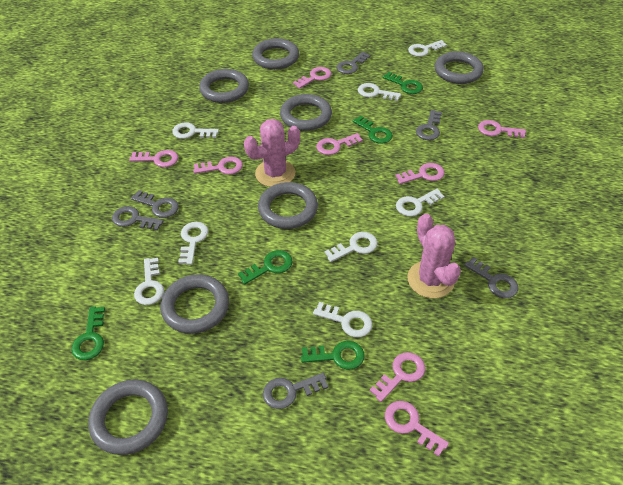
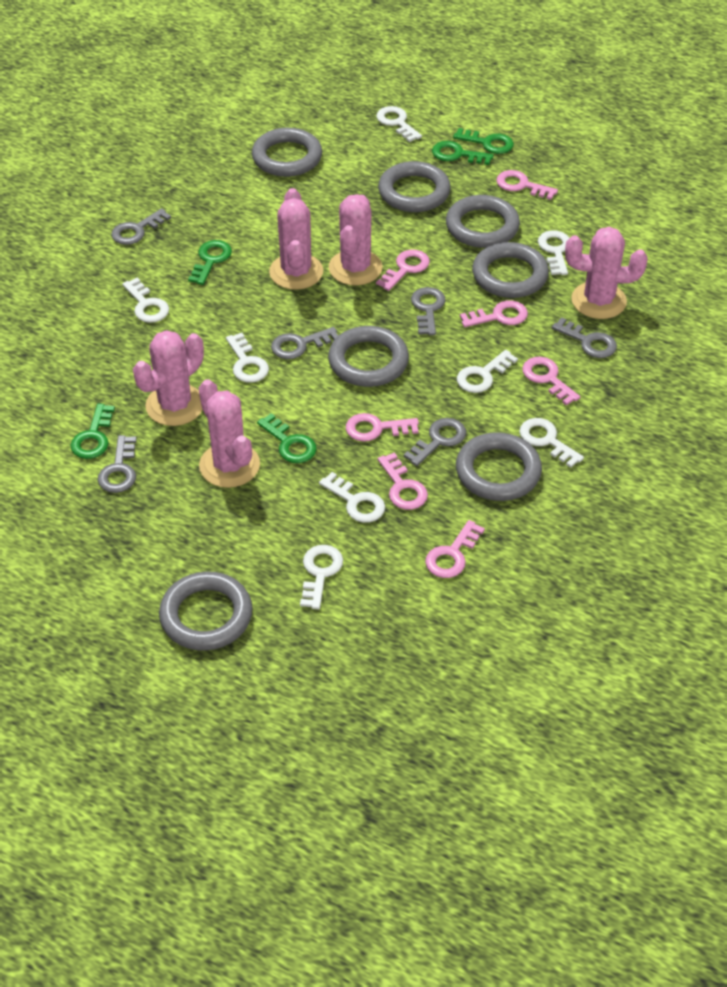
pink cactus: [244,119,300,187] [407,214,461,298] = 2 -> [133,330,204,426] [199,379,260,488] [269,188,323,290] [329,194,383,285] [565,227,647,319] = 5
pink key: [129,150,178,167] [193,156,243,175] [293,67,331,89] [316,133,363,155] [370,352,425,402] [385,401,449,457] [395,163,445,184] [478,120,526,138] = 8 -> [346,413,419,442] [376,250,430,291] [378,452,428,510] [425,520,485,578] [460,300,528,327] [496,170,558,200] [522,357,580,405] = 7

